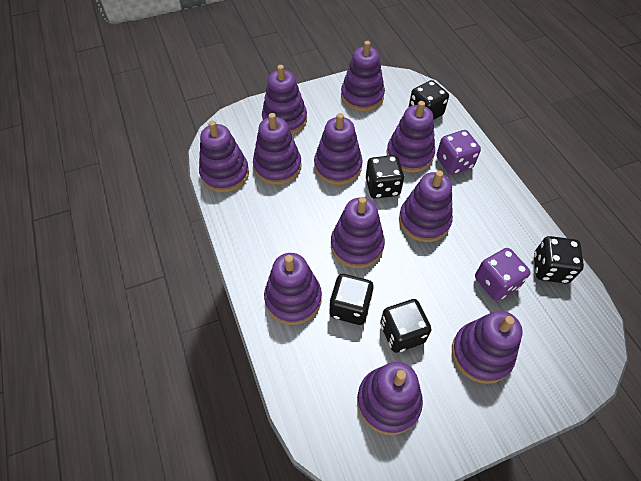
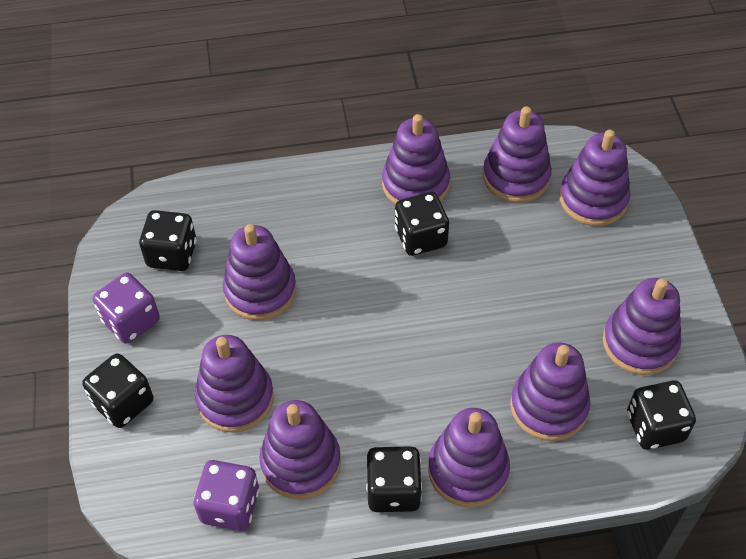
purple stacking toy: [199,121,249,193] [253,113,302,185] [262,65,307,135] [264,253,322,325] [314,113,363,185] [331,197,385,268] [341,41,385,111] [357,362,423,435] [386,101,435,173] [399,170,453,242] [452,311,523,384] = 11 -> [195,335,274,433] [223,224,296,320] [259,400,341,499] [382,114,450,205] [428,408,510,507] [483,106,552,203] [510,343,591,441] [560,130,631,226] [603,278,681,375] = 9

